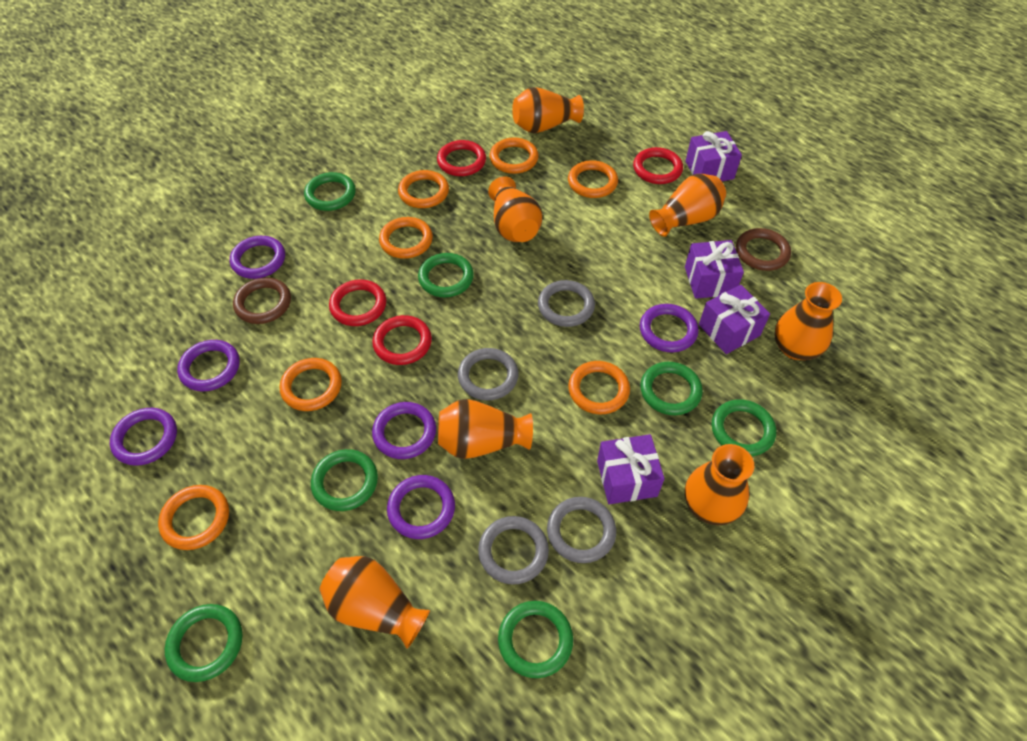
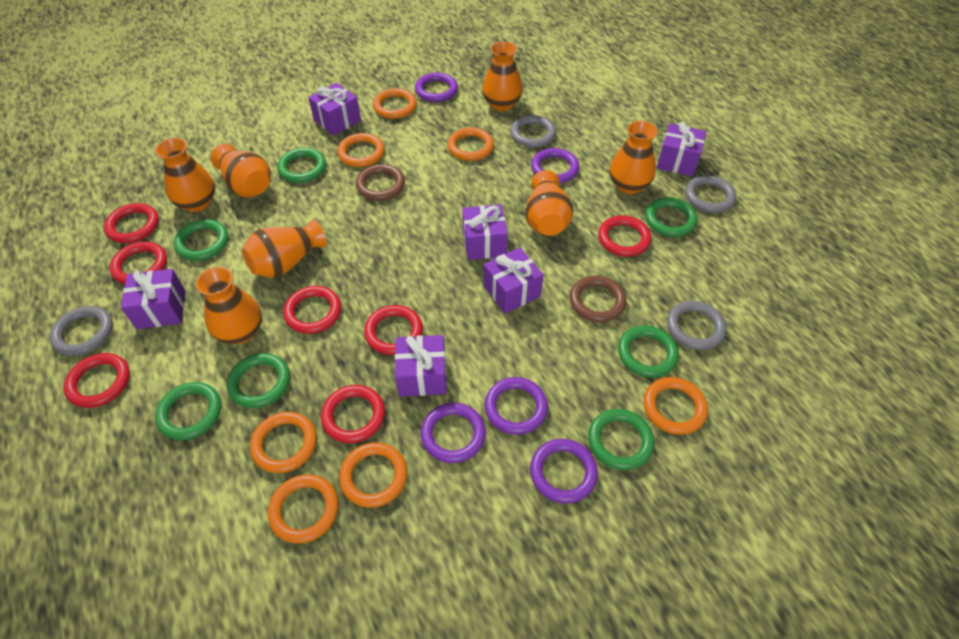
purple gift: [597,434,665,504] [685,131,742,181] [685,240,744,299] [699,285,770,354] = 4 -> [121,269,186,329] [308,83,361,136] [395,335,447,397] [462,204,508,260] [483,247,543,314] [657,122,706,177] = 6
purple ring: [110,408,177,466] [177,340,240,391] [230,236,285,279] [372,402,436,459] [387,475,455,539] [640,304,699,352] = 6 -> [415,73,458,102] [421,403,486,463] [484,377,548,435] [530,439,598,504] [531,148,579,183] = 5
red ring: [329,280,386,326] [372,315,432,365] [437,140,486,176] [633,147,683,184] = 4 -> [64,353,130,408] [104,203,159,243] [110,242,167,284] [283,286,341,334] [321,385,385,443] [364,305,423,355] [598,216,651,257] = 7

